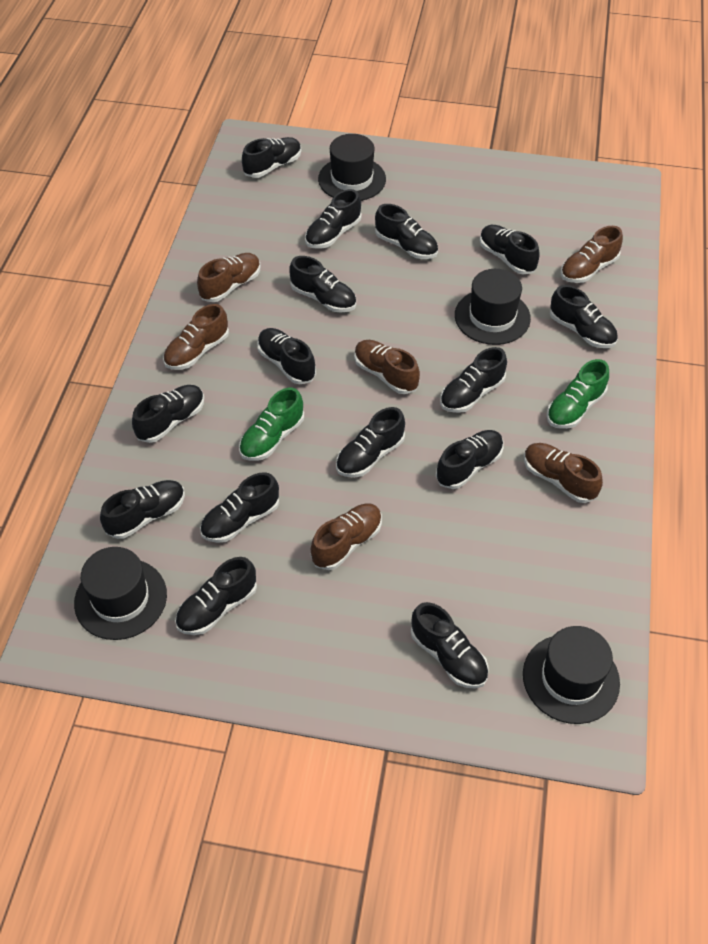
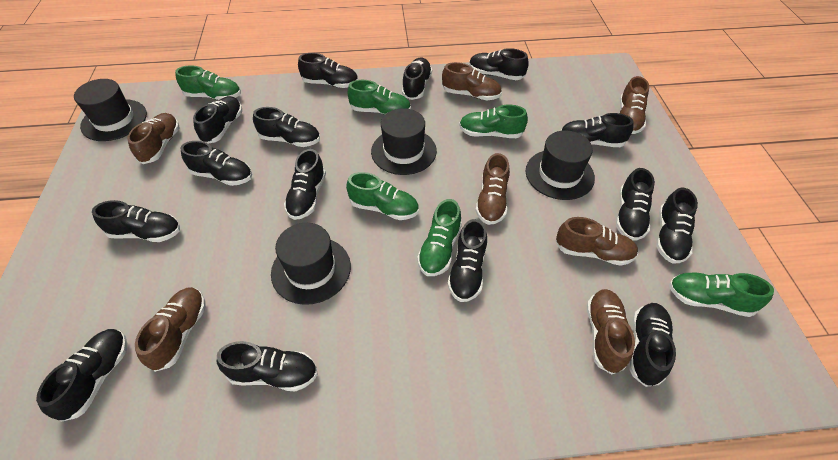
brown shoe: [163,304,229,370] [197,253,261,302] [311,503,382,570] [354,340,420,394] [524,443,603,503] [561,226,623,283] = 6 -> [127,113,179,164] [135,287,206,372] [442,62,502,100] [476,153,510,225] [556,217,638,266] [587,289,635,374] [620,76,649,134] = 7
green shoe: [239,388,304,461] [547,359,609,429] = 2 -> [175,65,241,100] [346,172,419,220] [348,80,411,115] [417,199,462,276] [459,105,528,138] [669,272,774,317] = 6

